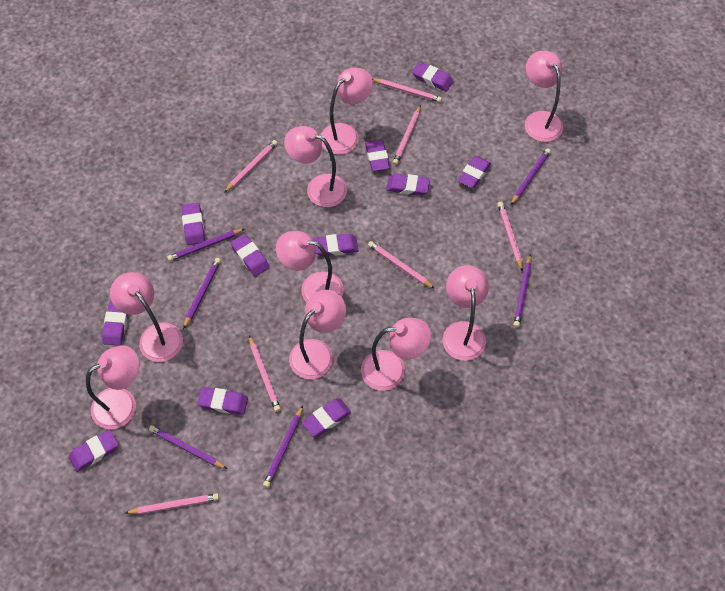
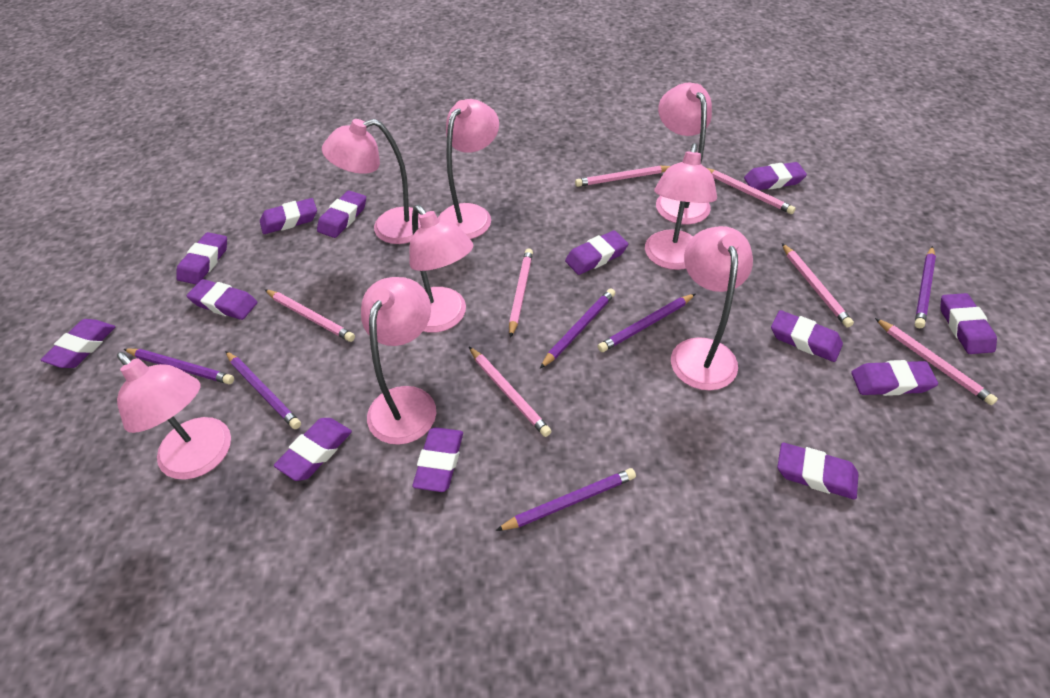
pink lamp: [86,345,139,429] [110,272,183,362] [276,231,344,302] [284,126,347,207] [289,290,346,379] [320,68,373,155] [361,318,431,391] [443,265,489,361] [525,51,563,142] = 9 -> [117,352,231,480] [322,119,421,244] [361,277,436,445] [409,205,473,333] [438,99,499,239] [645,143,717,270] [656,82,712,225] [671,226,753,390] = 8
purple eraser: [69,430,118,472] [102,300,128,346] [181,203,205,245] [197,387,248,415] [231,234,269,276] [302,398,351,437] [313,234,359,256] [365,140,390,171] [386,173,430,196] [412,62,453,92] [458,156,491,188] = 11 -> [41,319,116,368] [176,232,227,285] [187,279,257,320] [260,198,317,234] [274,418,352,481] [317,191,366,238] [412,427,463,492] [565,231,628,275] [744,162,807,190] [771,310,843,362] [777,443,859,500] [851,360,938,396] [940,293,997,354] = 13

